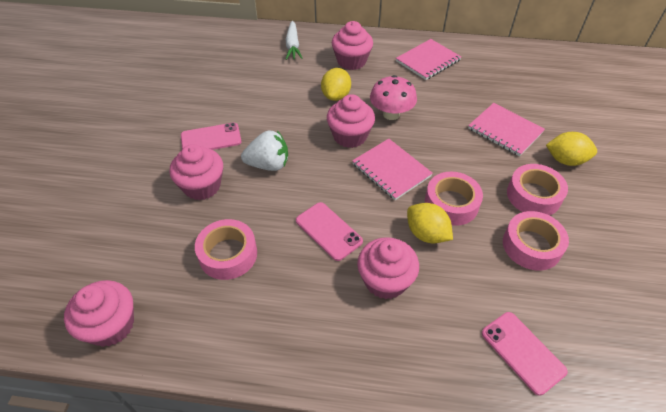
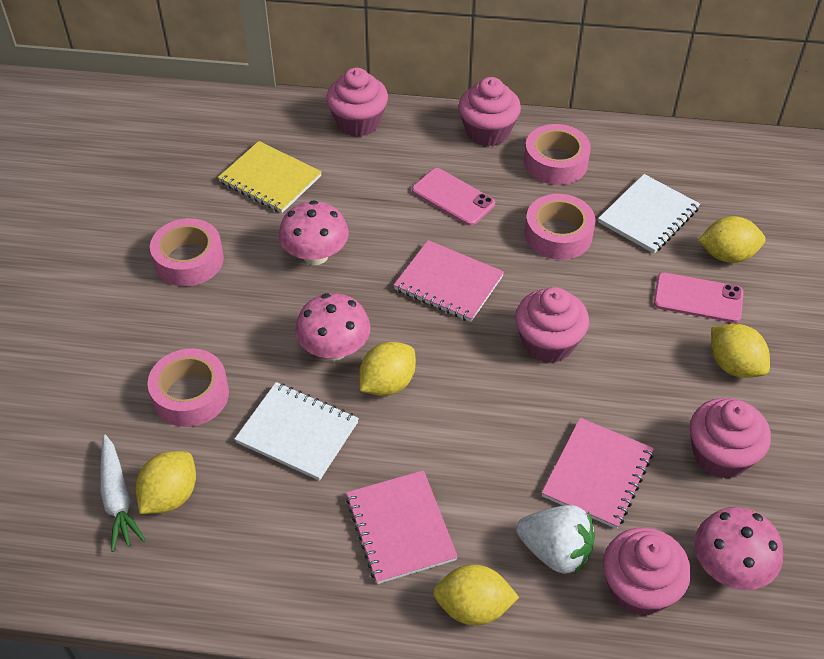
pink mushroom: [370,75,417,120] = 1 -> [279,200,349,265] [295,293,370,360] [695,507,783,590] = 3
pink phone: [181,123,241,150] [296,202,363,261] [482,312,568,396] = 3 -> [412,168,495,226] [654,272,744,323] = 2
white notebook: none = 0 -> [235,382,359,481] [598,174,700,253] = 2
yellow lemon: [321,68,351,101] [407,203,453,243] [546,132,597,166] = 3 -> [136,451,196,514] [359,342,416,396] [433,564,519,626] [698,216,766,263] [711,324,770,378] = 5
yellow notebook: none = 0 -> [218,141,322,213] = 1

